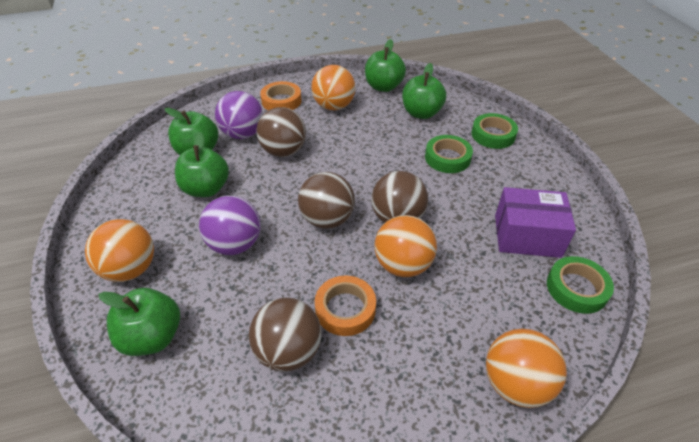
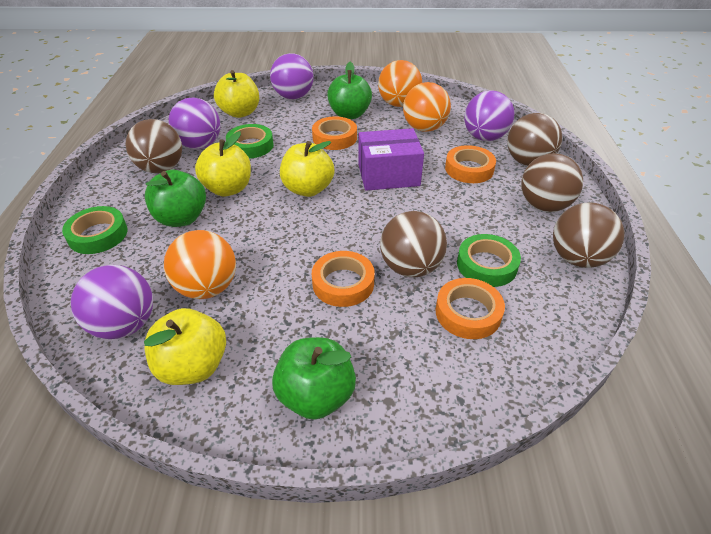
brown ball: [249,298,321,372] [257,107,306,157] [298,172,355,229] [371,171,428,223] = 4 -> [125,119,182,173] [380,211,447,277] [507,113,562,166] [521,153,583,212] [553,202,624,268] = 5
green apple: [98,288,180,356] [165,108,218,155] [175,132,229,197] [365,39,406,92] [402,63,446,119] = 5 -> [145,170,206,227] [272,337,356,420] [327,62,372,119] = 3
orange ball: [85,219,154,282] [311,65,355,110] [374,215,437,277] [486,329,567,408] = 4 -> [164,230,236,299] [378,60,422,107] [403,82,451,132] = 3
orange tape: [260,81,301,110] [315,275,376,336] = 2 -> [312,117,357,150] [312,251,375,307] [436,278,505,339] [445,145,496,183] = 4
purple ball: [199,196,261,255] [215,91,263,139] = 2 -> [71,265,153,339] [168,97,221,149] [270,53,314,99] [464,90,515,141] = 4
yellow apple: none = 0 -> [144,308,226,385] [195,131,251,196] [214,70,259,118] [280,141,335,197] = 4

